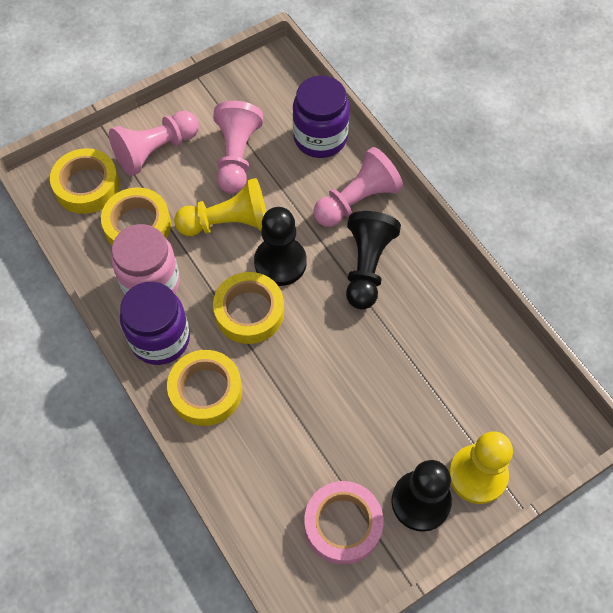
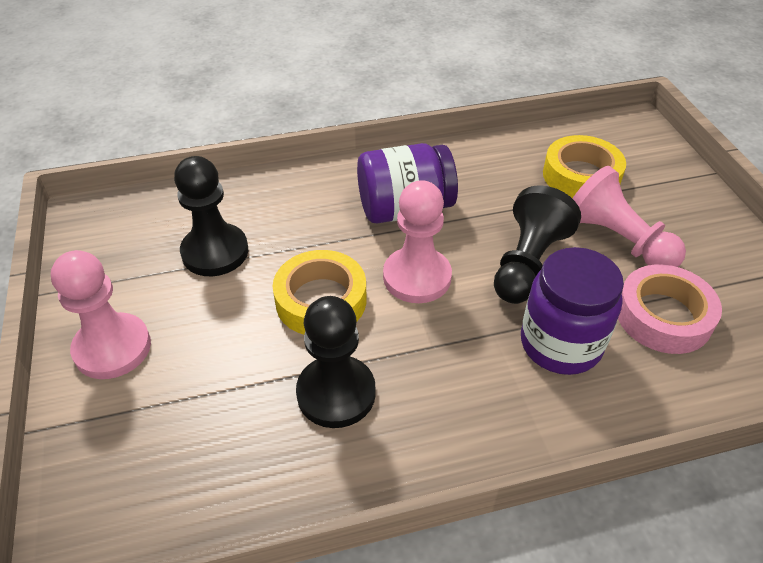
pink jar: [111,224,180,295] = 1 -> none = 0
yellow pawn: [174,178,266,236] [449,432,513,504] = 2 -> none = 0
yellow tape: [50,148,120,214] [101,187,171,245] [167,350,242,426] [213,272,284,344] = 4 -> [273,250,367,335] [543,135,626,198] = 2

